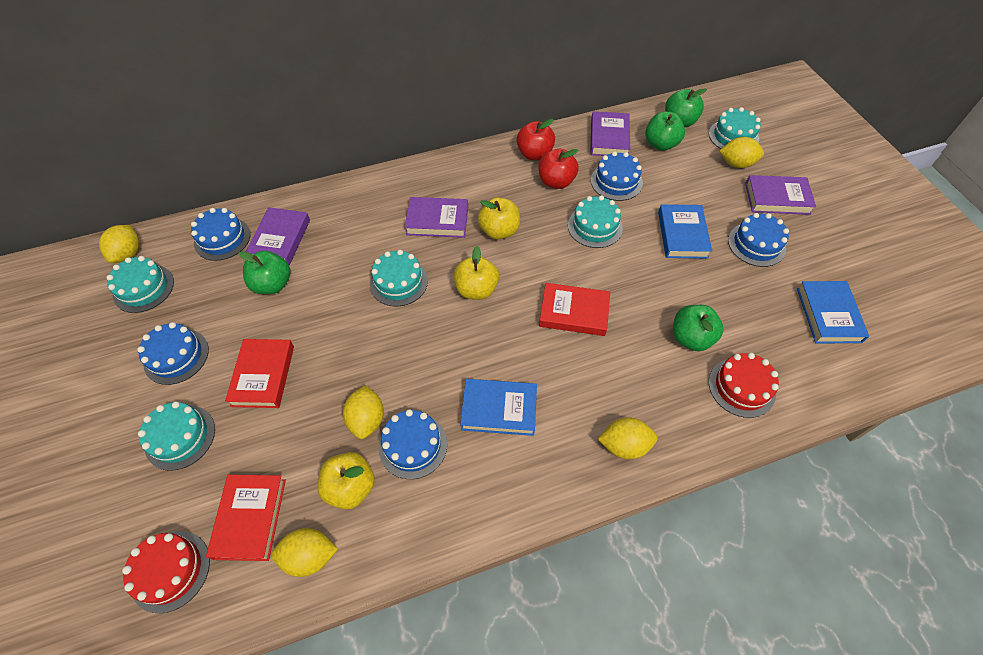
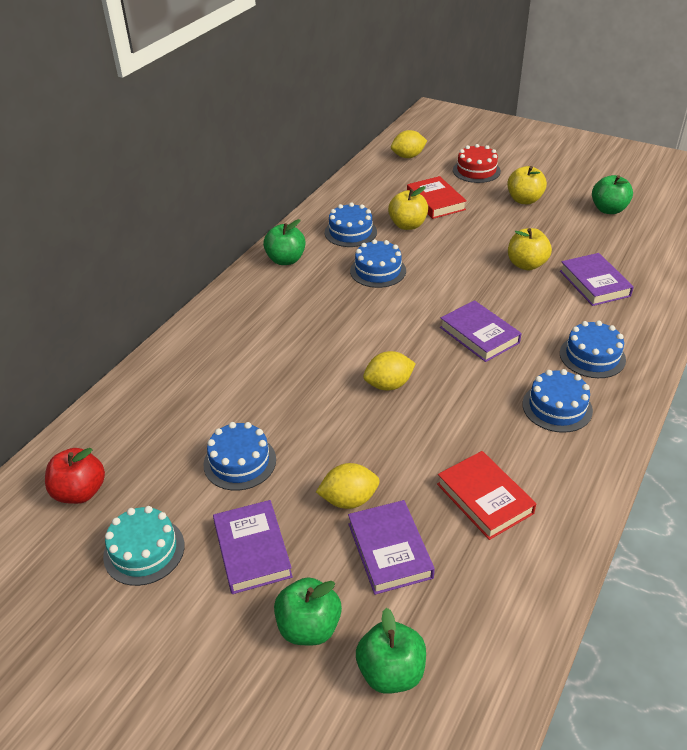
blue book: [460,379,537,436] [658,204,712,259] [797,281,869,343] = 3 -> none = 0
red apple: [517,119,555,160] [539,149,579,189] = 2 -> [45,448,105,504] = 1
red book: [206,475,286,561] [225,339,294,408] [539,283,610,336] = 3 -> [407,176,467,219] [437,451,536,540] = 2
red cake: [122,531,210,614] [709,353,779,418] = 2 -> [453,144,501,183] = 1
turquoise cake: [106,256,174,313] [138,401,215,471] [370,250,428,306] [568,195,623,248] [709,107,761,149] = 5 -> [103,506,184,586] = 1
yellow lemon: [99,225,139,263] [271,528,338,577] [343,385,384,439] [598,417,658,459] [719,137,764,168] = 5 -> [316,463,380,509] [363,351,416,390] [391,130,427,158] = 3

